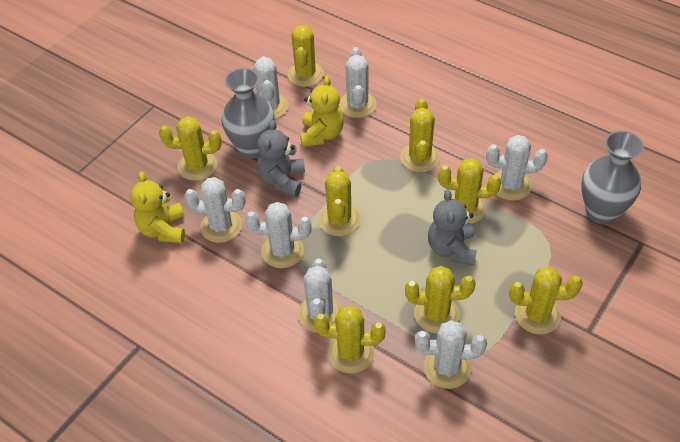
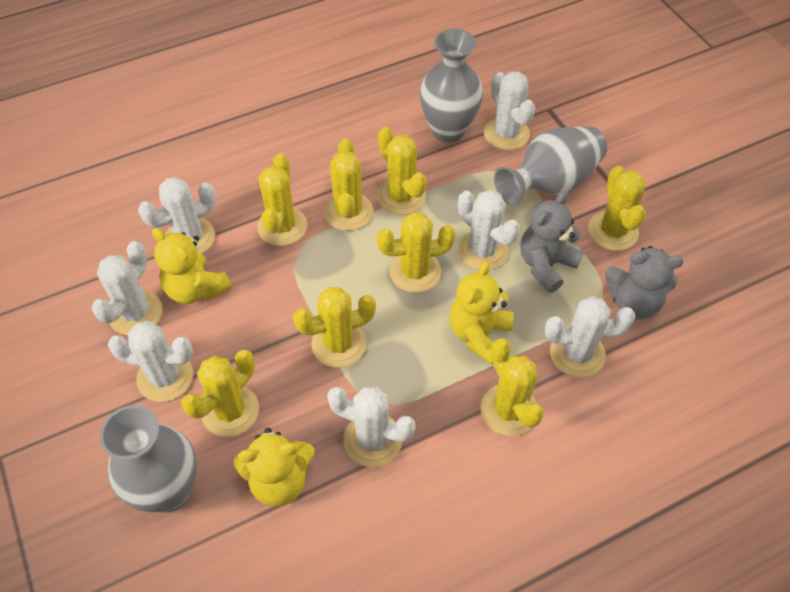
grey vase: [221,68,275,159] [581,131,644,224] = 2 -> [100,405,197,513] [420,29,483,143] [494,126,607,206] = 3
yellow teddy bear: [130,171,185,243] [300,75,344,147] = 2 -> [152,228,232,304] [233,428,315,506] [450,261,514,364] = 3

